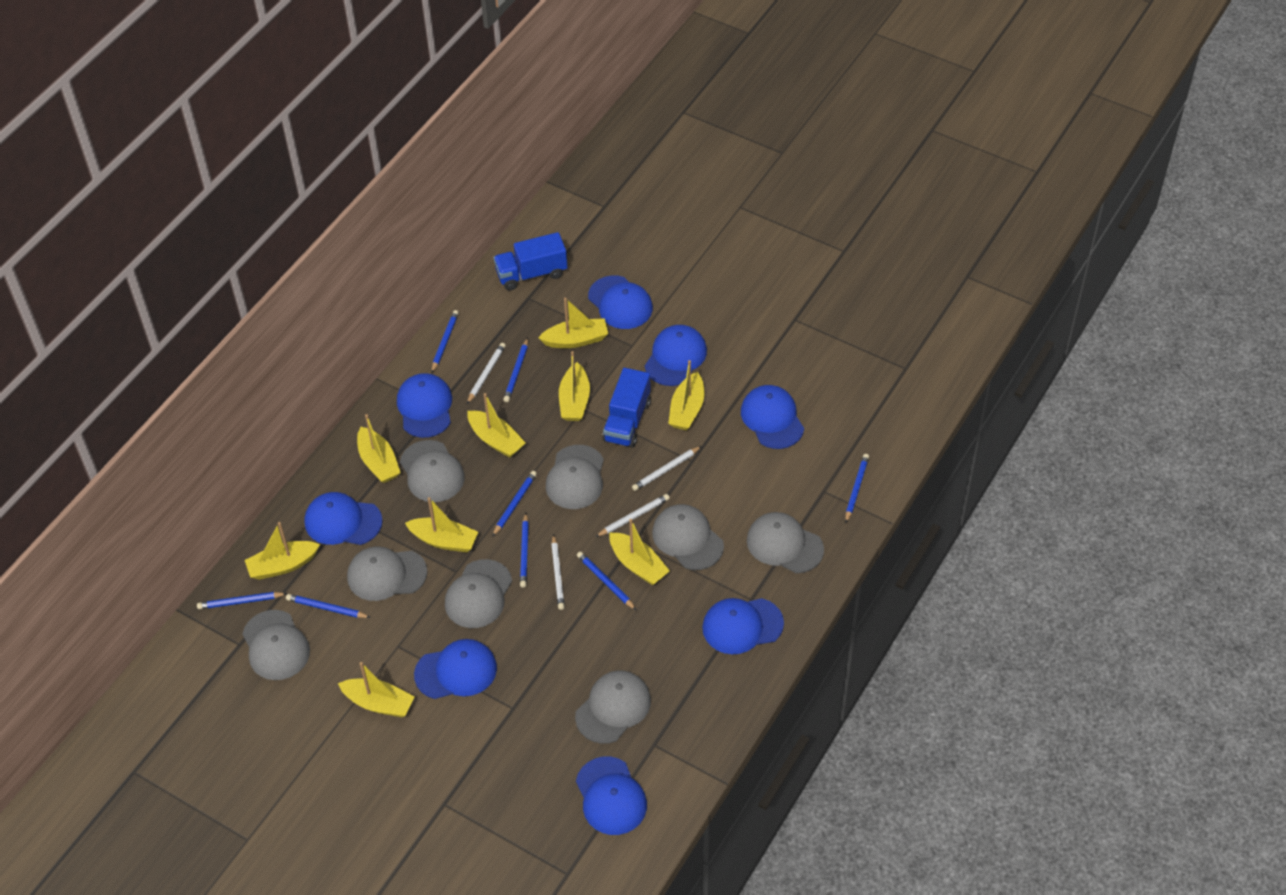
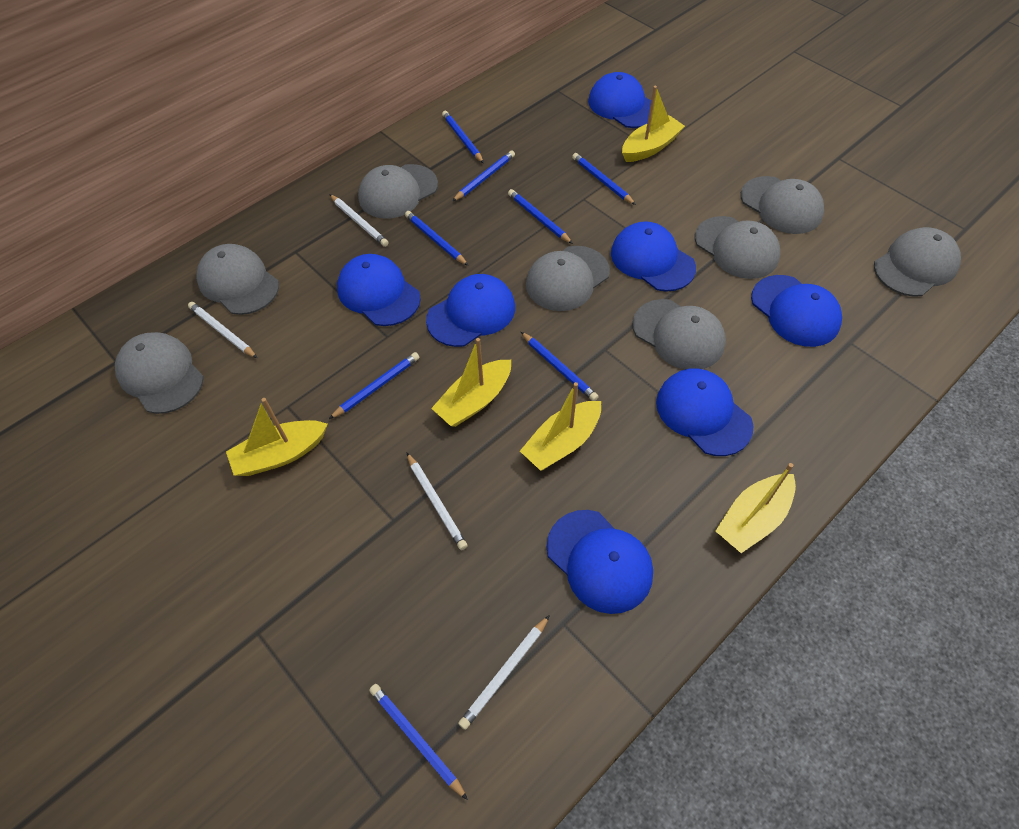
blue cap: [304,492,383,545] [397,373,452,438] [414,639,497,699] [576,756,647,835] [588,276,653,329] [645,325,707,386] [702,598,784,654] [741,385,804,449] = 8 -> [337,254,421,326] [426,274,515,347] [547,510,653,614] [588,72,651,128] [611,221,696,291] [656,368,753,456] [751,275,842,347] = 7
blue truck: [493,232,567,291] [602,368,651,448] = 2 -> none = 0
yellow boat: [245,522,320,580] [338,662,415,717] [357,414,401,483] [405,497,478,552] [468,393,526,458] [538,298,608,348] [559,351,590,421] [610,519,670,585] [668,360,704,431] = 9 -> [226,398,328,476] [431,338,511,427] [520,382,601,471] [622,86,685,162] [716,463,796,553] = 5

